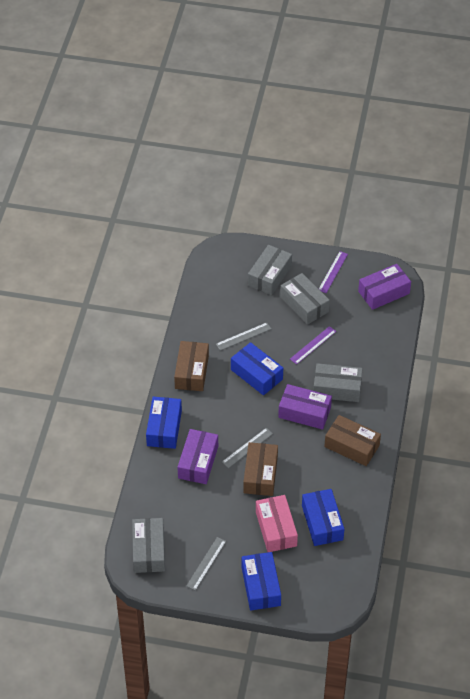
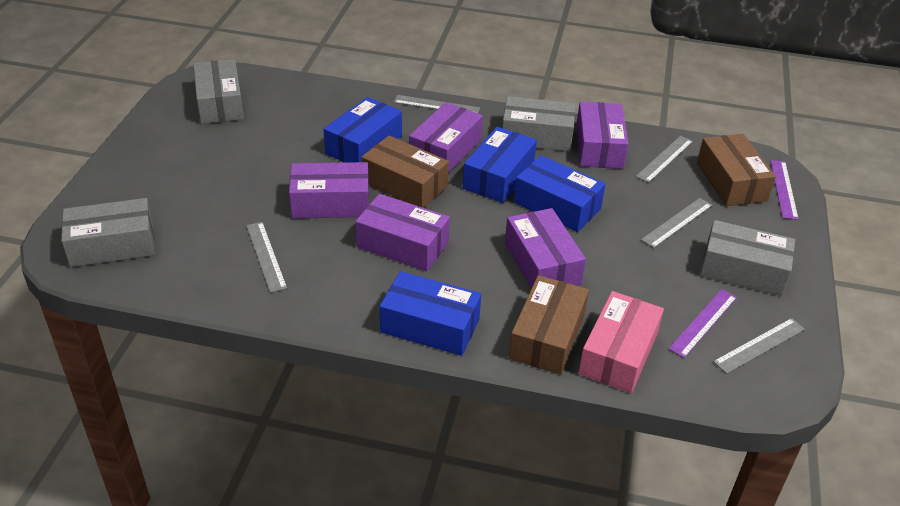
grey ruler: [186,537,226,591] [216,323,271,351] [222,428,273,468] = 3 -> [246,222,287,293] [394,95,480,113] [636,136,693,183] [641,198,712,248] [713,318,805,374] = 5
purple box: [177,429,218,484] [278,384,332,430] [358,264,411,310] = 3 -> [289,162,369,218] [355,194,450,272] [409,102,483,172] [505,208,586,289] [576,102,629,169] = 5

